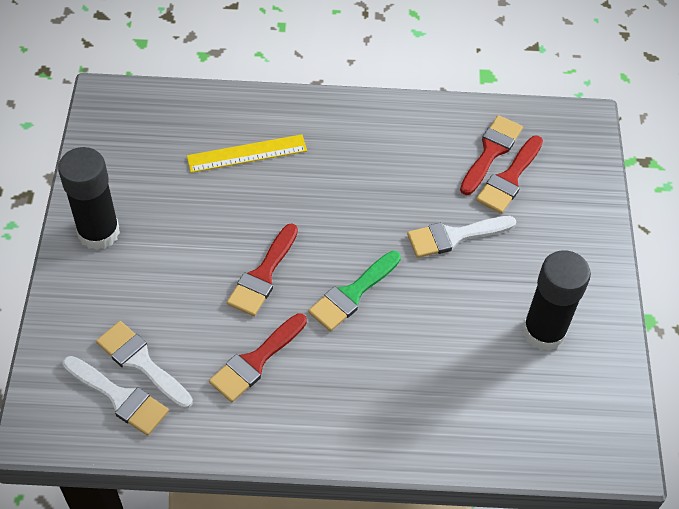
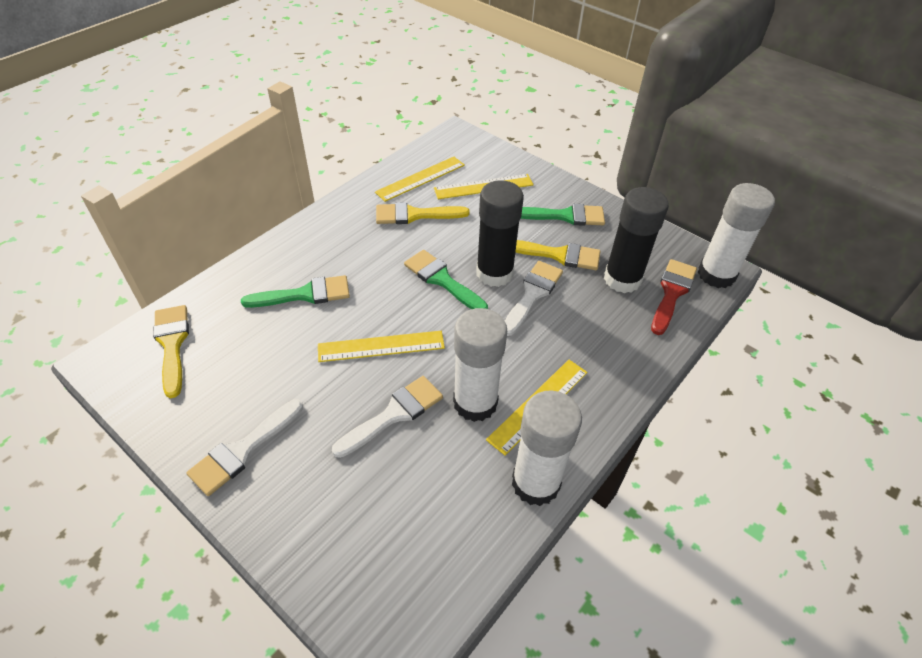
green brush: [308,251,401,331] = 1 -> [241,275,350,308] [404,250,488,309] [521,204,605,226] = 3
red brush: [209,313,307,402] [227,223,298,316] [460,115,523,195] [476,135,543,214] = 4 -> [651,259,697,335] = 1
white glue stick: none = 0 -> [453,308,507,422] [512,390,582,506] [698,183,775,288] = 3
yellow brush: none = 0 -> [153,305,189,398] [376,202,470,224] [515,240,601,270] = 3
yellow ruler: [187,134,307,173] = 1 -> [318,331,445,362] [375,157,465,202] [434,174,534,199] [486,360,588,455] = 4

